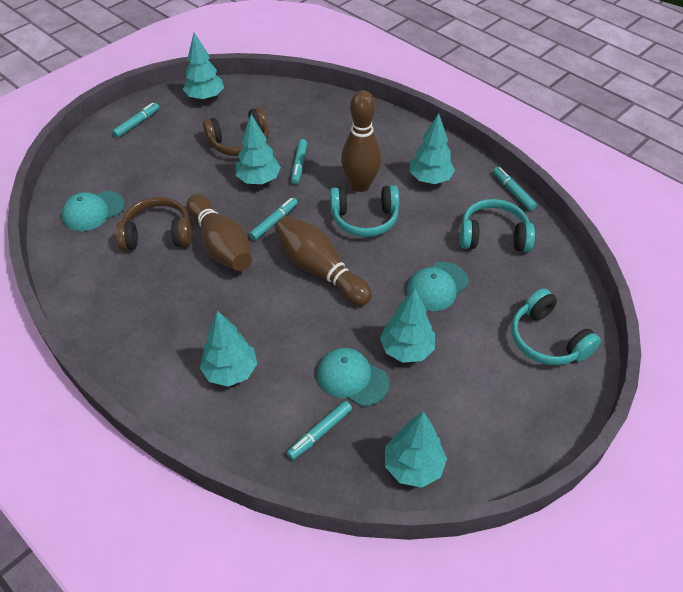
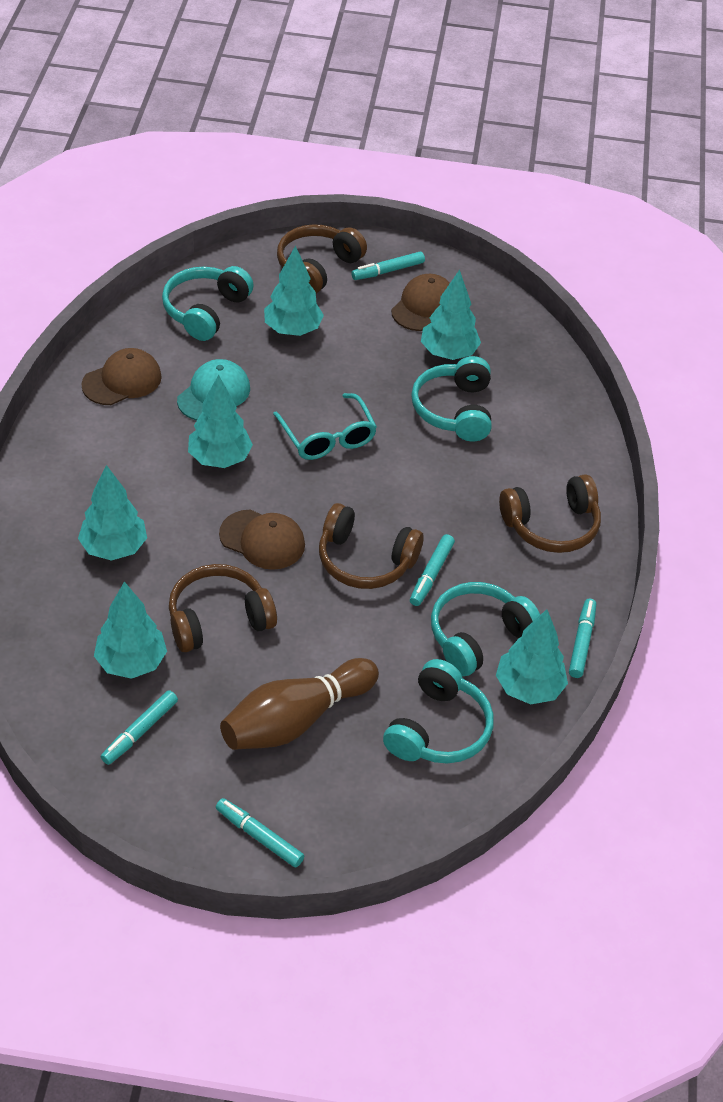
brown bowling pin: [186,194,252,271] [275,216,372,306] [341,90,381,192] = 3 -> [220,658,379,750] = 1
brown cap: none = 0 -> [81,348,162,405] [219,510,305,570] [391,274,450,331] = 3
brown headphones: [116,197,192,250] [203,107,269,156] = 2 -> [169,564,277,652] [277,224,367,294] [319,503,424,589] [499,474,601,553] = 4
turquoise cap: [62,191,125,231] [317,348,389,406] [407,262,469,311] = 3 -> [177,359,250,421] = 1
turquoise glasses: none = 0 -> [273,393,377,460] = 1
turquoise headphones: [330,185,399,237] [460,199,535,252] [511,288,601,365] = 3 -> [162,266,254,341] [383,659,494,763] [411,356,491,442] [431,582,540,676] = 4

